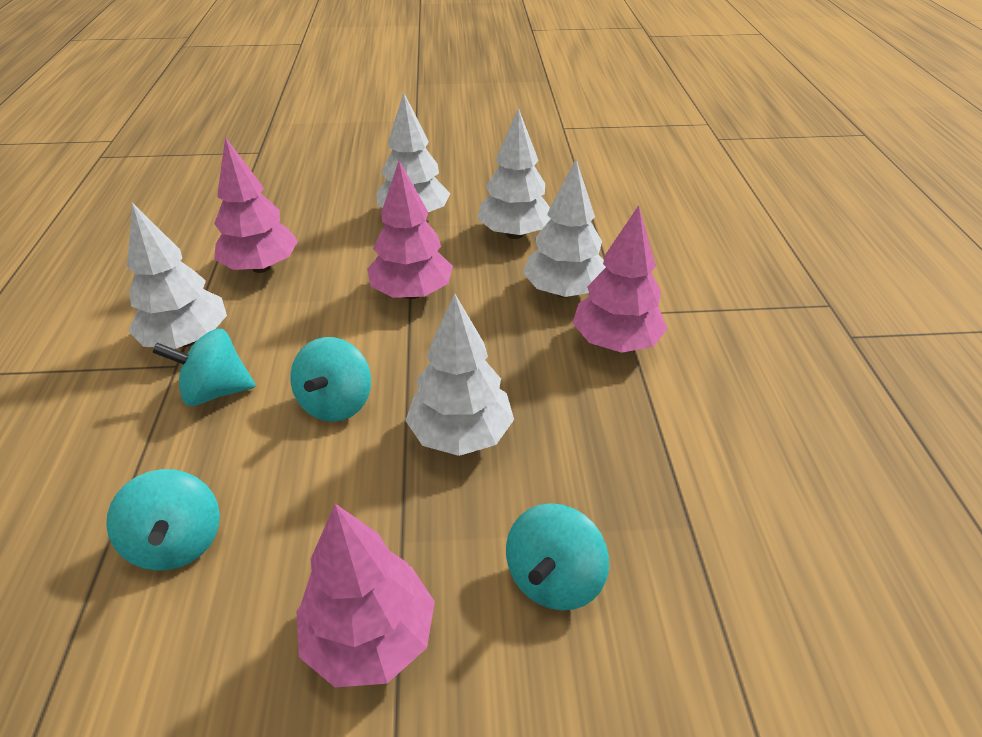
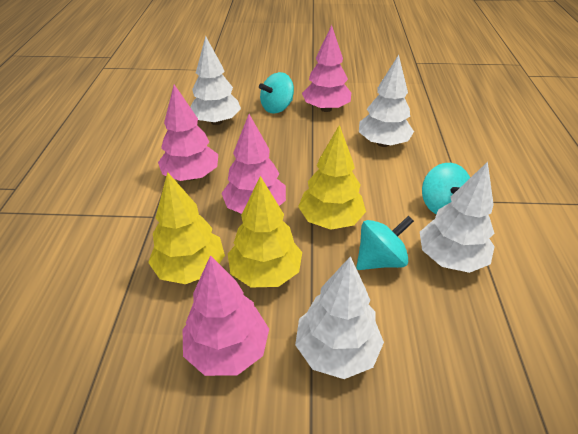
turquoise spinning top: [106,469,220,571] [152,329,256,406] [290,337,371,422] [506,503,609,611] = 4 -> [259,72,294,114] [356,216,414,270] [422,163,470,214] = 3
white tree: [127,203,227,349] [377,93,450,212] [405,293,514,456] [478,108,551,239] [523,159,606,298] = 5 -> [190,36,241,125] [295,256,384,379] [359,55,414,147] [420,162,495,273] = 4
yellow tree: none = 0 -> [148,172,225,284] [228,176,302,287] [298,125,366,230] = 3

